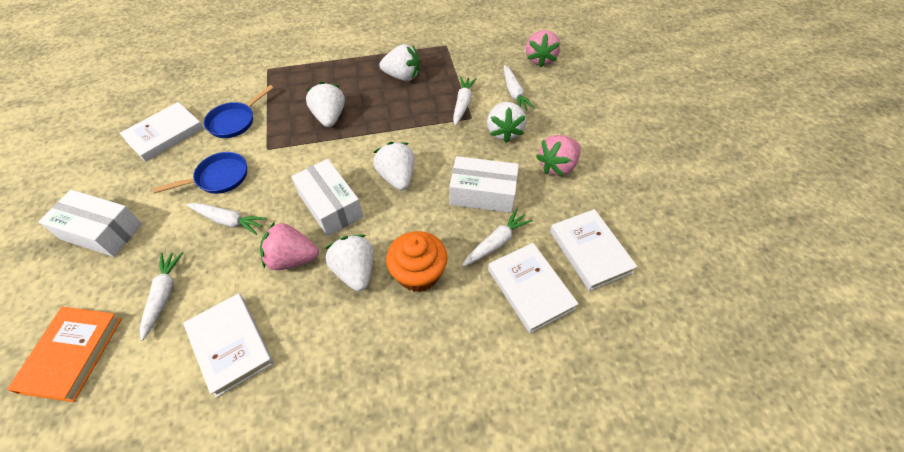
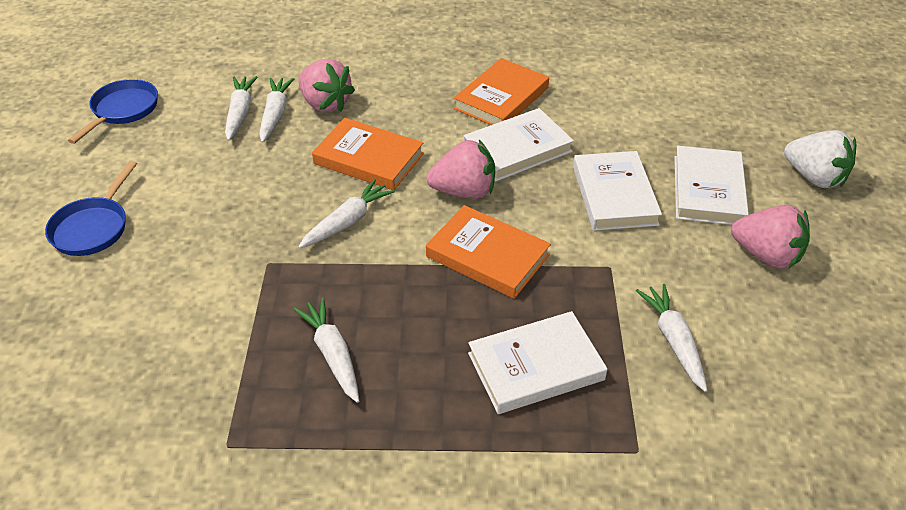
orange book: [7,306,122,402] = 1 -> [312,118,424,190] [426,205,551,299] [454,58,549,125] = 3
orange cupcake: [386,231,448,292] = 1 -> none = 0
white box: [39,190,142,257] [291,159,363,236] [449,156,519,213] = 3 -> none = 0
white strawberry: [306,82,345,127] [325,234,374,291] [373,142,415,191] [379,44,420,81] [487,102,526,143] = 5 -> [784,130,856,188] = 1

